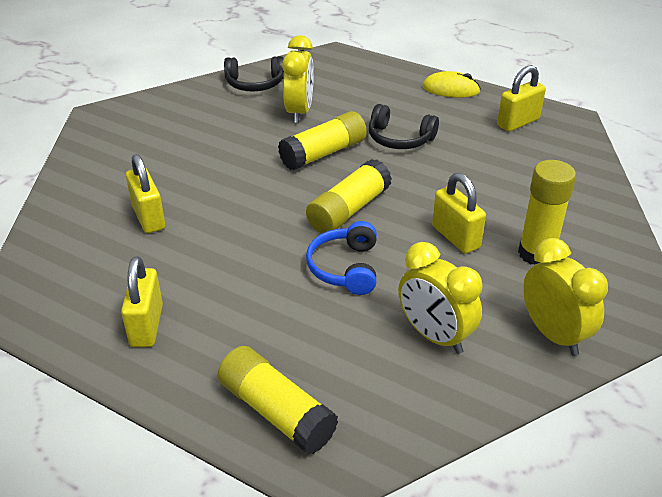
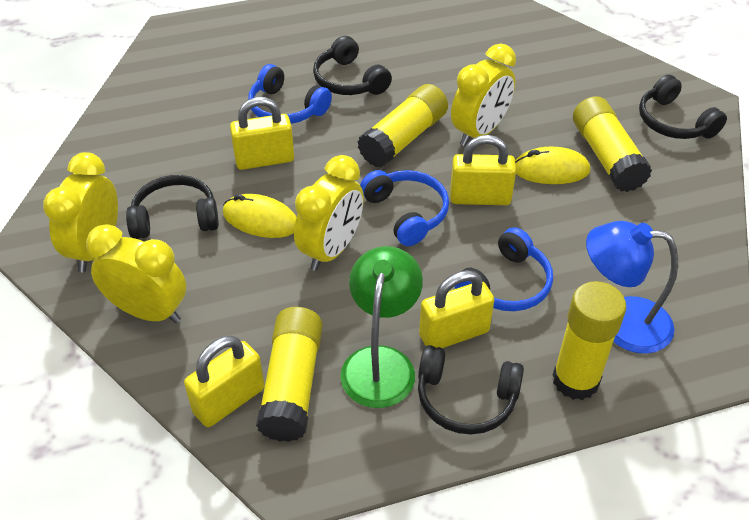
black headphones: [224,56,284,91] [369,104,439,149] = 2 -> [126,175,219,239] [313,36,392,95] [418,345,524,434] [639,75,727,139] = 4
blue headphones: [306,221,377,295] = 1 -> [248,64,332,124] [360,170,449,246] [454,227,553,311] = 3
blue lamp: none = 0 -> [586,221,678,354] = 1
green lamp: none = 0 -> [340,246,423,408] = 1
yellow clock: [282,35,314,123] [398,242,483,354] [523,238,608,356] = 3 -> [43,152,118,272] [86,224,186,323] [294,155,364,271] [451,44,516,146] = 4
yellow mouse: [422,71,481,98] = 1 -> [223,194,297,238] [515,147,590,184] = 2

